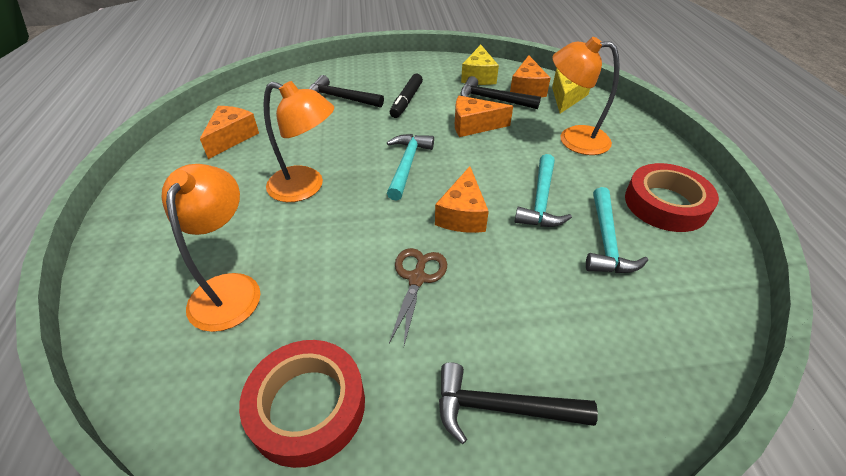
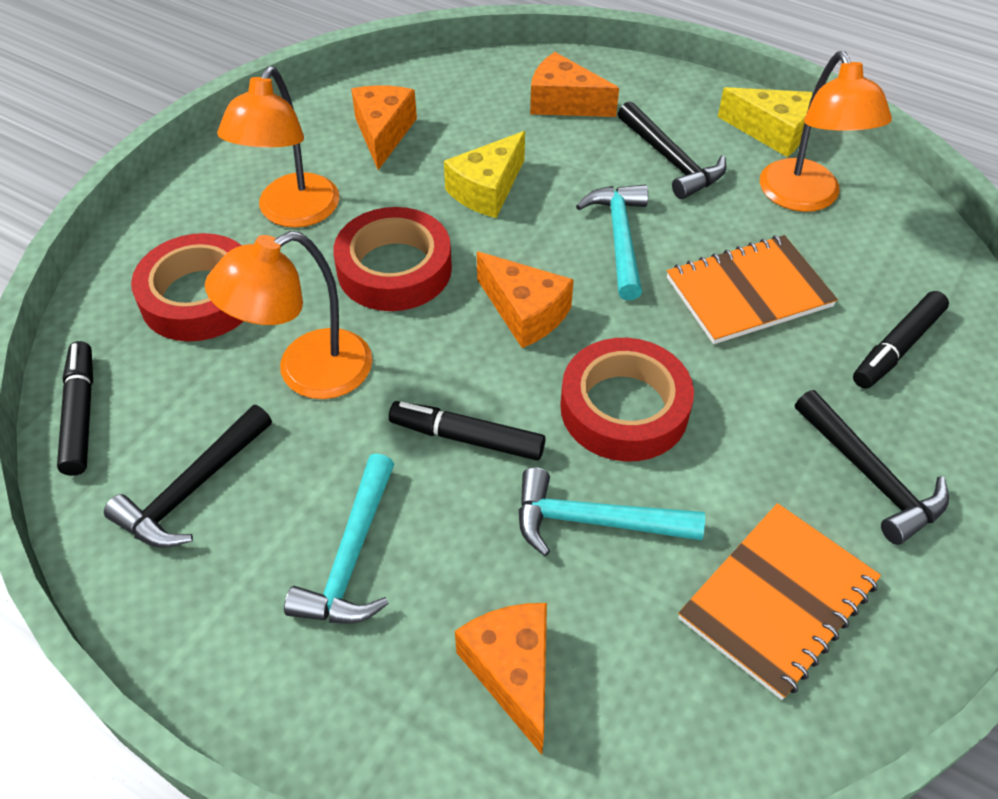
black marker: [390,74,423,118] = 1 -> [57,341,93,476] [389,401,545,461] [853,291,949,389] = 3
brown scissors: [389,248,447,345] = 1 -> none = 0
orange notebook: none = 0 -> [667,235,838,344] [678,503,881,700] = 2
red tape: [239,340,365,468] [625,163,719,232] = 2 -> [131,233,244,342] [333,207,452,311] [560,338,694,462] = 3

